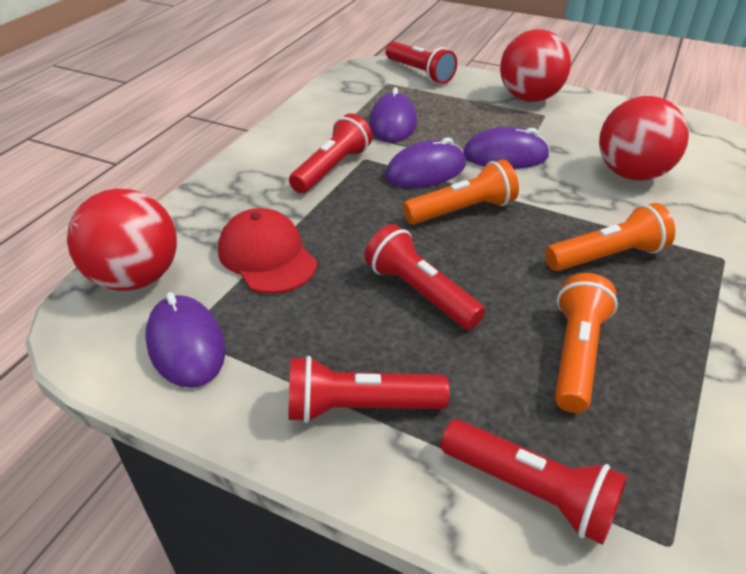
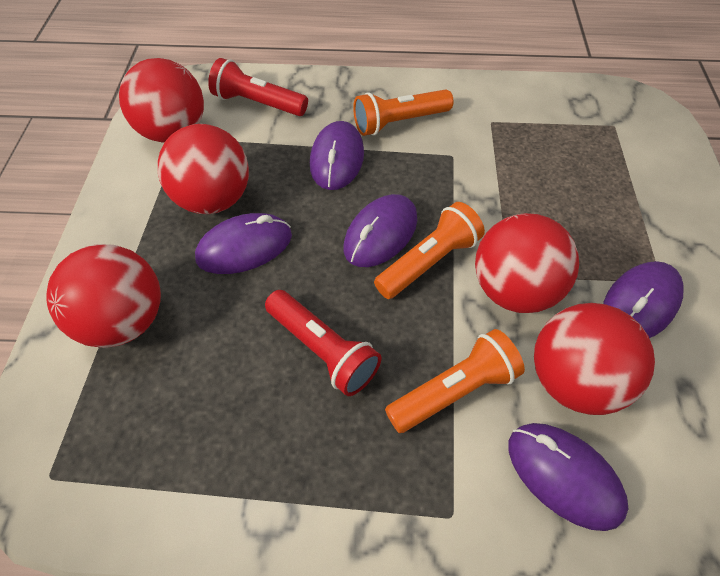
purple mouse: [145,292,226,388] [369,87,417,143] [385,137,466,188] [463,127,550,169] = 4 -> [195,213,292,274] [310,121,364,190] [344,194,417,267] [509,423,628,531] [603,261,684,338] = 5
red ball: [67,189,177,291] [500,29,571,102] [599,96,689,181] = 3 -> [46,244,161,348] [119,58,204,143] [157,124,249,214] [475,213,579,313] [534,303,655,415] = 5
red cap: [218,208,317,294] = 1 -> none = 0
red flashlight: [289,113,372,193] [289,356,450,423] [365,224,485,330] [386,42,457,84] [441,419,627,545] = 5 -> [208,58,308,116] [265,290,382,396] = 2

